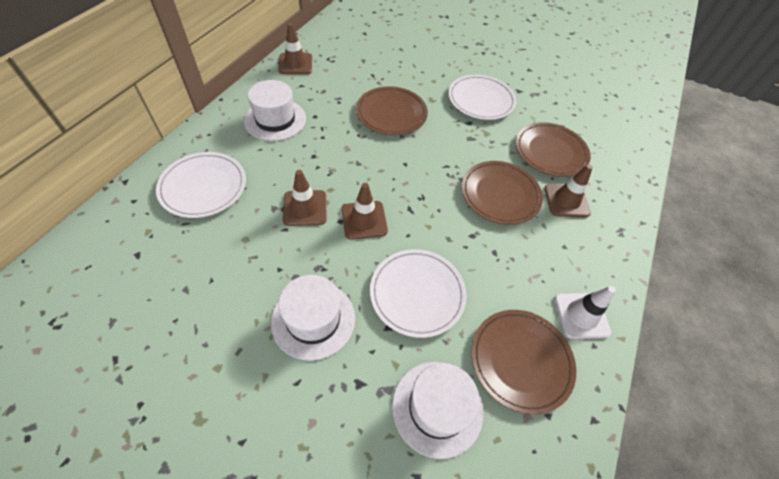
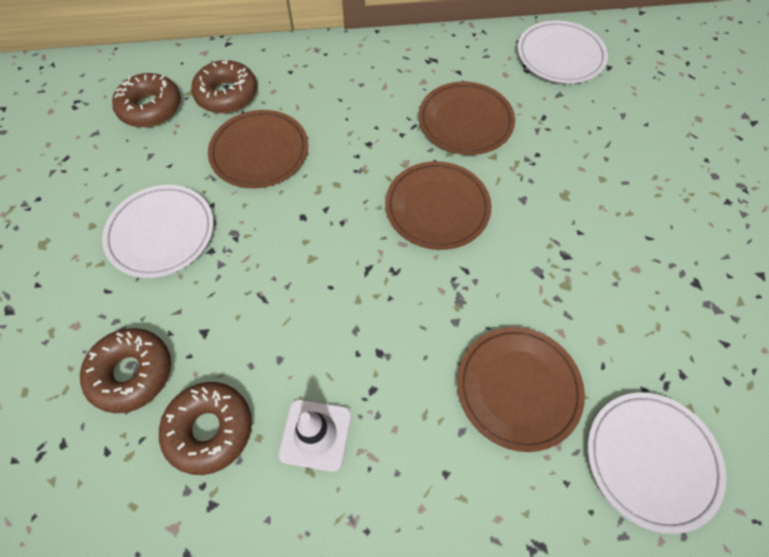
brown donut: none = 0 -> [80,328,171,413] [112,73,181,127] [159,382,252,475] [191,59,257,113] = 4
brown traffic cone: [278,23,312,74] [283,170,326,226] [341,183,388,240] [544,164,593,217] = 4 -> none = 0
white hat: [244,80,306,141] [271,275,355,361] [392,362,483,459] = 3 -> none = 0

